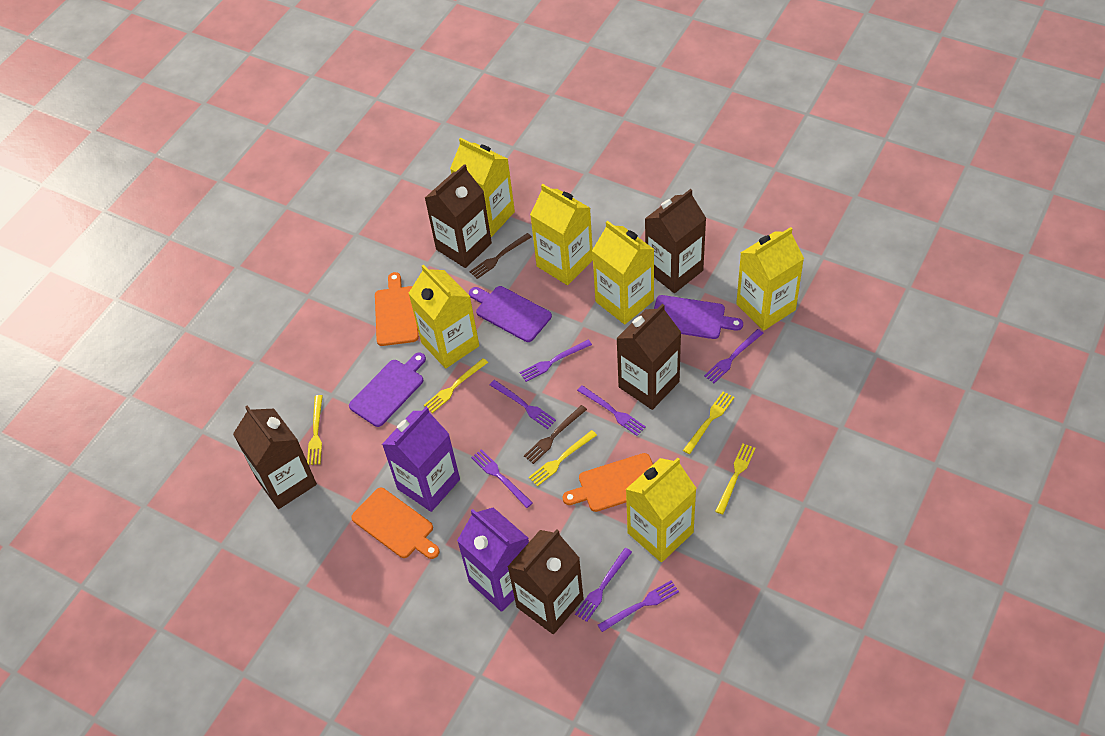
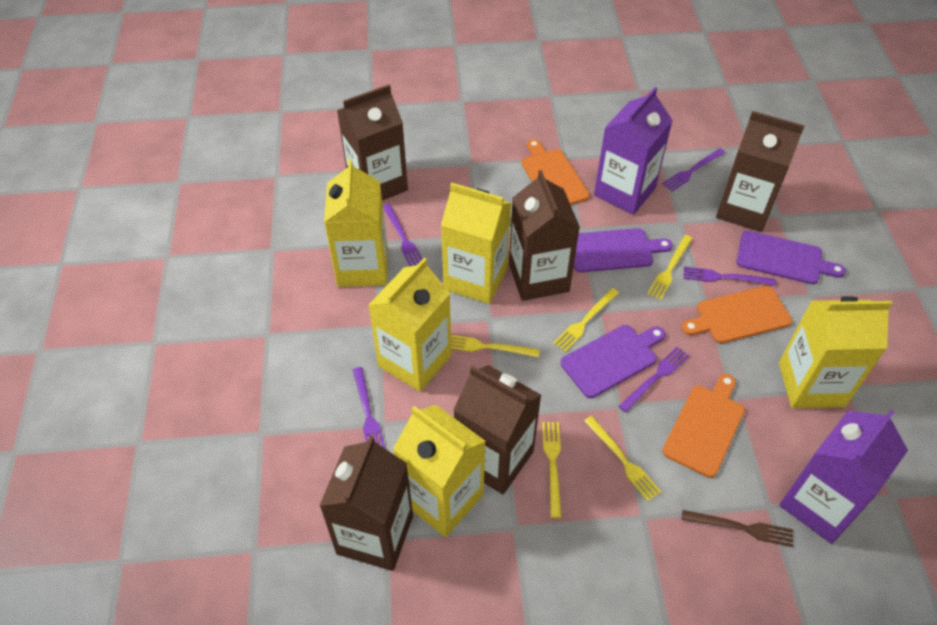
brown fork: [469,233,532,279] [524,405,587,464] = 2 -> [682,510,793,547] = 1
purple fork: [471,449,533,508] [490,380,556,429] [520,339,592,382] [575,548,632,622] [577,385,646,436] [598,581,679,632] [704,329,763,383] = 7 -> [352,367,385,448] [383,204,422,266] [618,347,689,413] [662,148,725,192] [684,267,776,286] = 5
yellow carton: [408,264,479,369] [450,138,515,237] [530,184,593,285] [592,221,654,324] [626,458,697,562] [736,227,804,331] = 6 -> [324,159,388,287] [369,258,451,392] [393,405,486,537] [441,182,511,304] [779,296,893,408] = 5

